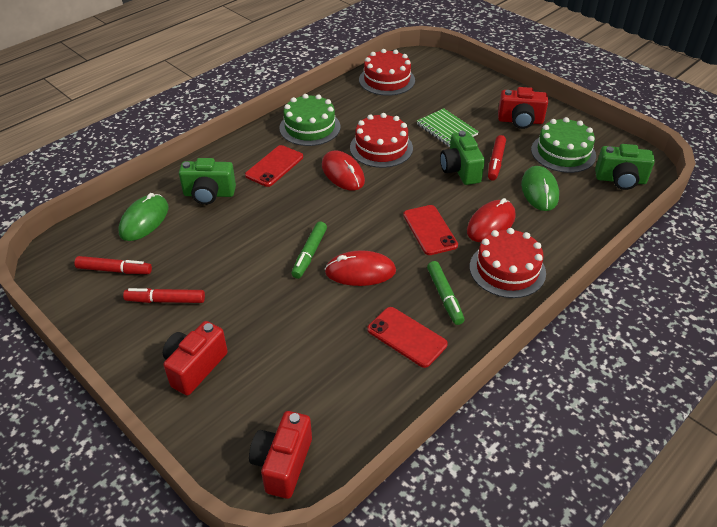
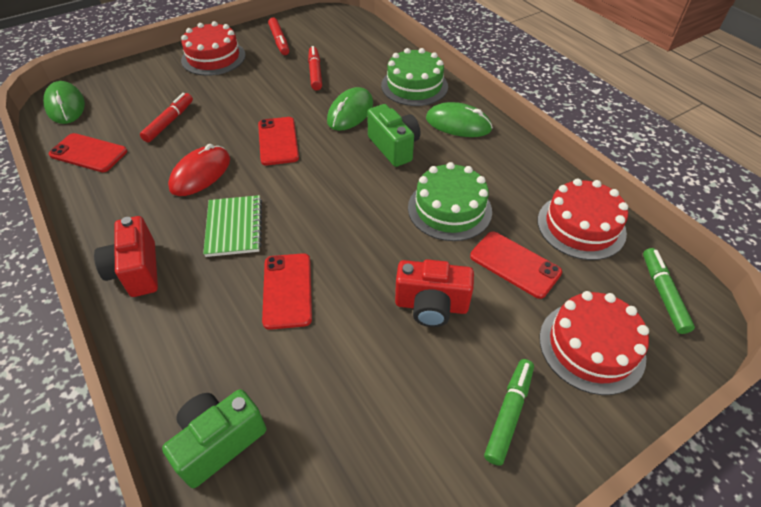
green camera: [179,158,236,205] [440,131,485,185] [595,144,655,190] = 3 -> [162,389,266,488] [367,104,420,167] = 2
green mouse: [119,193,169,241] [521,166,559,211] = 2 -> [43,81,85,124] [327,87,373,131] [426,102,493,137] = 3
red camera: [163,321,228,395] [249,411,312,499] [498,87,548,129] = 3 -> [94,216,158,297] [395,259,474,327] = 2
red mouse: [322,150,365,191] [325,250,396,286] [467,198,515,242] = 3 -> [168,144,230,196] = 1
red phone: [245,145,303,187] [367,307,448,368] [403,205,458,255] = 3 -> [49,133,127,172] [258,117,299,165] [262,253,312,330] [470,231,562,299] = 4

